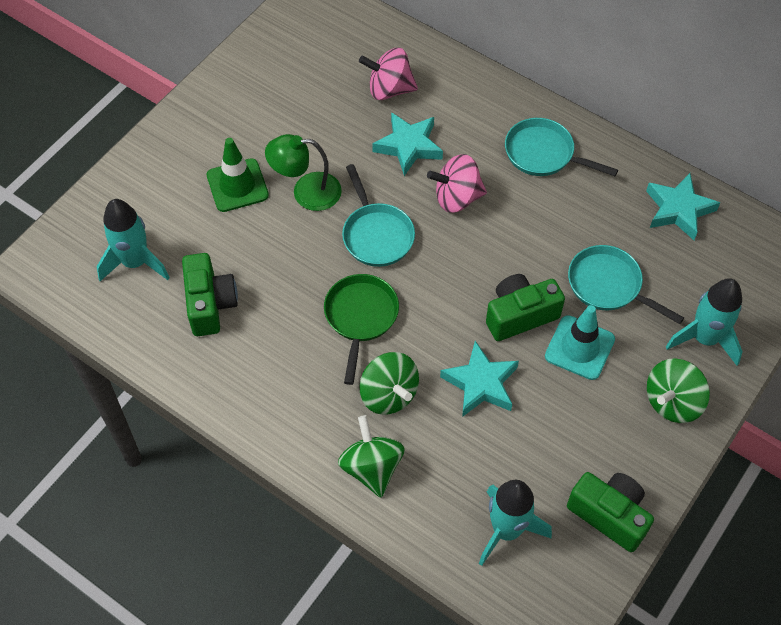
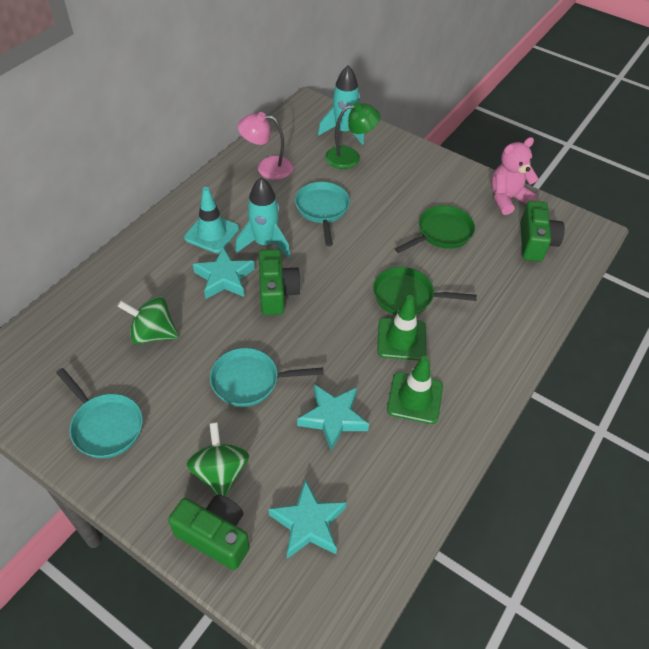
green pan: [324,274,399,385] = 1 -> [373,267,477,315] [395,205,475,253] = 2
green spinning top: [338,415,405,498] [359,352,419,415] [647,358,710,423] = 3 -> [117,296,179,344] [186,422,249,497] = 2
green traffic cone: [207,138,269,212] = 1 -> [377,295,426,361] [387,356,443,424] = 2
pink lamp: none = 0 -> [238,112,293,180] = 1
pink spinning top: [359,48,418,100] [427,154,487,213] = 2 -> none = 0
pink teddy bear: none = 0 -> [491,137,539,215] = 1
turquoise rocket: [97,199,170,281] [479,480,552,566] [666,278,743,366] = 3 -> [235,177,290,258] [318,66,364,145] = 2

